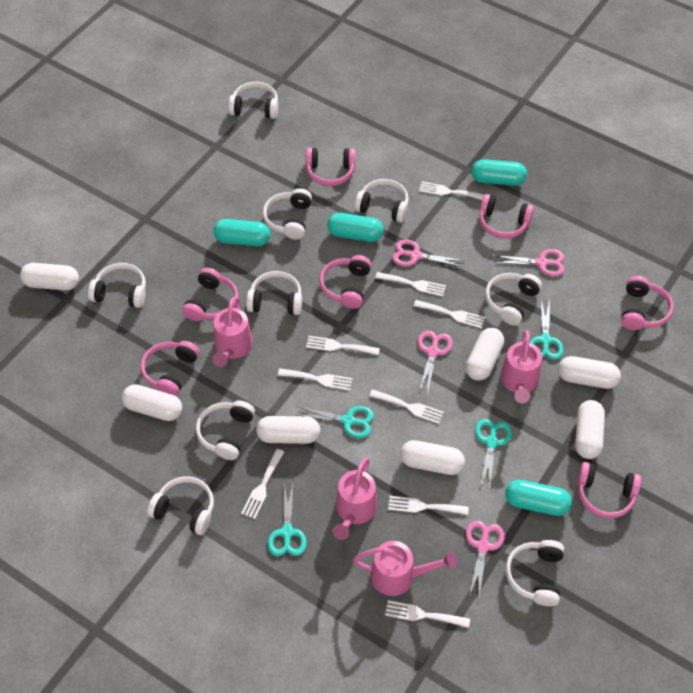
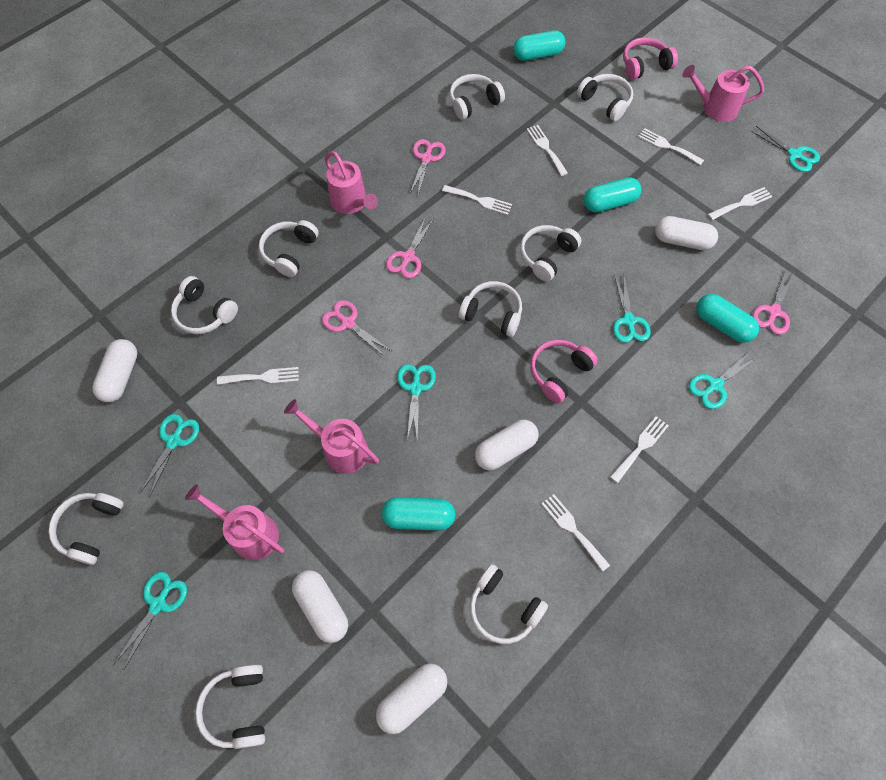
pink headphones: [140,341,199,396] [182,268,238,321] [305,147,356,186] [319,255,371,309] [479,194,534,239] [578,462,641,518] [621,276,674,330] = 7 -> [530,340,598,403] [623,37,678,80] = 2
turquoise scissors: [268,483,307,556] [297,406,374,438] [475,419,512,491] [529,299,563,360] = 4 -> [114,572,187,669] [140,414,199,497] [397,364,436,440] [613,275,651,343] [689,353,758,409] [751,126,820,172] = 6
white capsule: [20,263,79,290] [122,384,182,421] [256,416,320,444] [400,440,465,475] [466,328,504,381] [558,356,621,389] [575,400,605,459] = 7 -> [92,339,138,402] [292,570,348,643] [376,663,447,734] [475,420,539,470] [655,216,718,250] = 5
white fork: [241,449,284,519] [278,368,353,391] [306,336,380,355] [369,389,444,424] [375,272,446,296] [385,600,470,628] [388,496,469,515] [414,300,485,328] [419,181,484,200] = 9 -> [217,367,299,385] [442,185,512,215] [526,125,568,176] [541,494,610,572] [610,416,669,483] [638,128,704,165] [708,187,773,220] = 7

